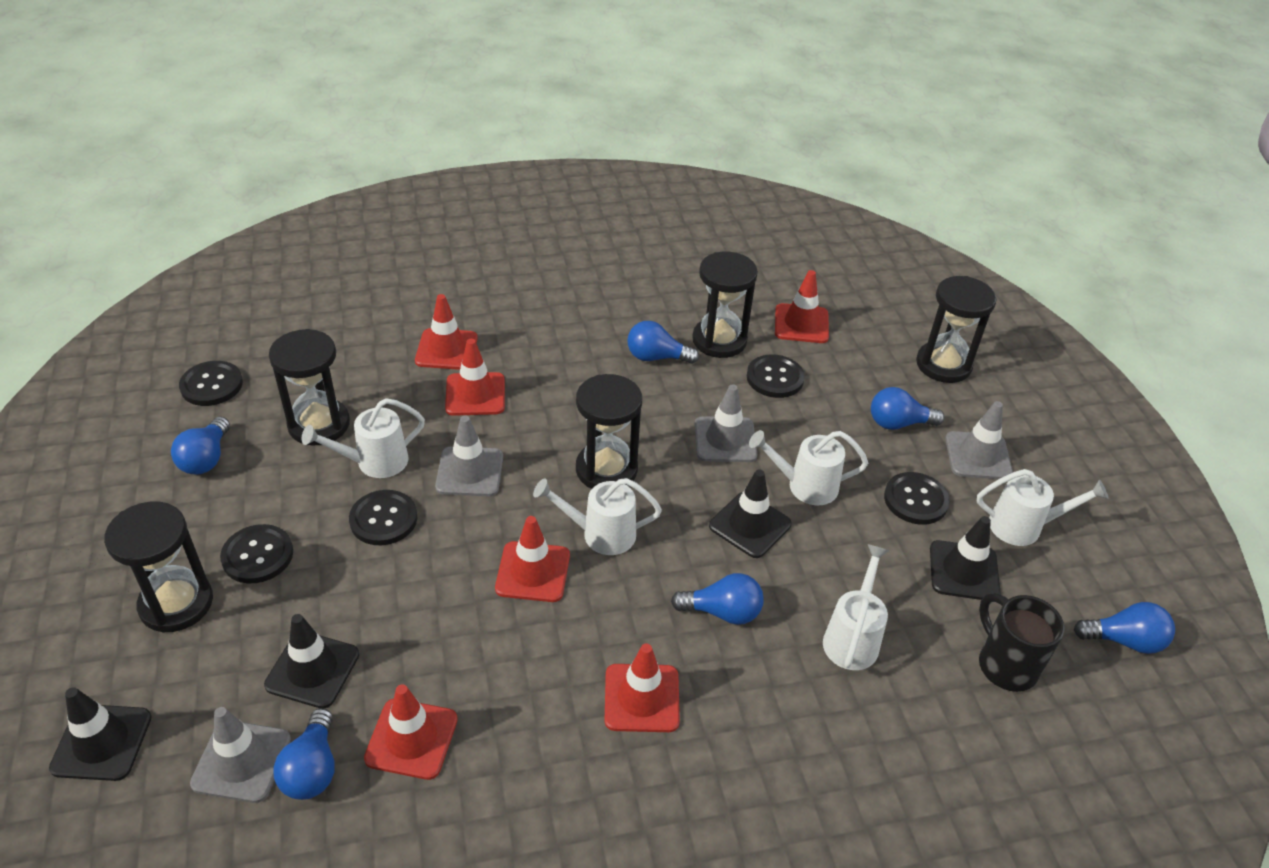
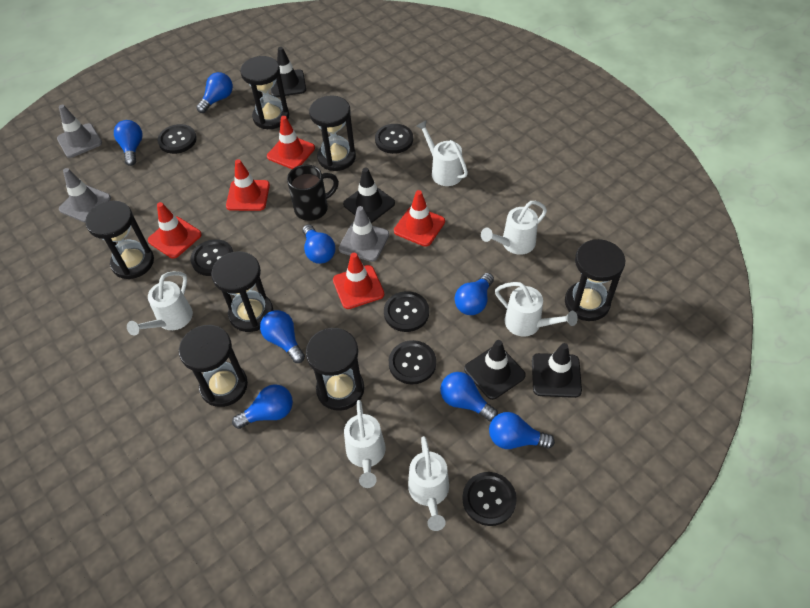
black button: [179,361,243,406] [220,524,293,583] [349,490,417,545] [747,354,805,398] [884,472,950,525] = 5 -> [158,124,197,154] [191,239,233,276] [375,124,413,154] [384,291,429,332] [389,340,436,384] [462,472,517,526] = 6
black hourglass: [104,502,213,633] [269,329,350,446] [576,374,642,489] [692,252,758,358] [916,276,997,383] = 5 -> [85,201,154,279] [179,325,248,407] [211,252,274,332] [240,56,289,129] [306,328,364,411] [309,95,356,171] [565,239,625,321] = 7
blue light bulb: [171,417,230,475] [273,708,335,800] [627,321,699,364] [671,573,764,625] [871,387,945,430] [1074,602,1175,654] = 6 -> [114,120,143,166] [196,72,233,113] [232,384,293,429] [260,310,305,363] [303,224,335,264] [440,372,498,421] [455,273,494,315] [489,412,555,449] = 8
grey traffic cone: [190,707,291,803] [435,415,503,496] [695,384,757,462] [945,401,1013,479] = 4 -> [57,105,102,158] [59,168,111,222] [339,206,389,262] = 3
red traffic cone: [364,684,458,780] [415,294,478,370] [445,339,505,416] [495,516,570,602] [604,644,680,732] [775,270,829,343] = 6 -> [148,202,202,259] [226,159,270,211] [267,116,315,169] [333,253,384,309] [394,190,445,247] = 5
white watering can: [302,398,425,478] [533,478,662,555] [749,430,868,505] [823,544,890,670] [977,469,1108,546] = 5 -> [127,271,193,336] [344,400,386,488] [408,436,449,531] [416,120,468,186] [481,201,547,255] [495,282,578,336] = 6

